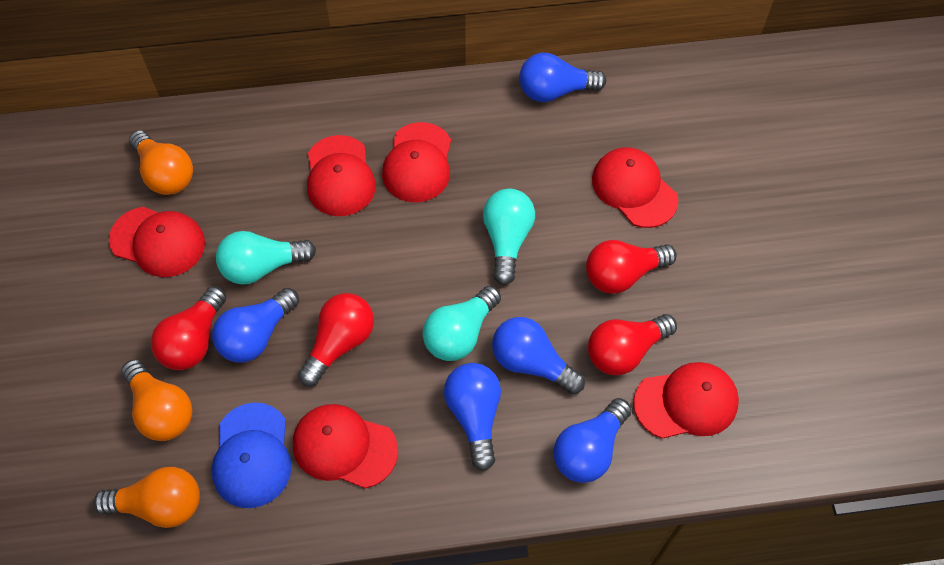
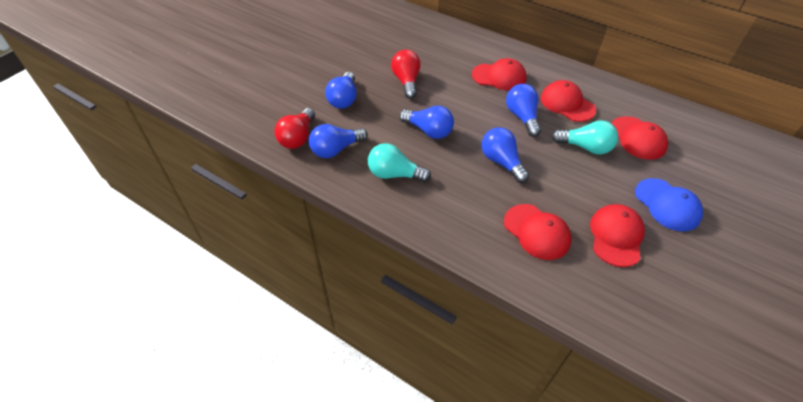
orange light bulb: [93,467,200,528] [121,359,192,441] [129,130,193,195] = 3 -> none = 0
red cap: [109,207,205,277] [293,404,398,488] [307,135,376,216] [382,122,451,202] [592,147,678,228] [633,362,739,439] = 6 -> [472,58,527,91] [504,204,571,260] [541,80,596,122] [590,204,645,267] [611,116,668,160] = 5
red light bulb: [151,286,226,370] [298,293,374,386] [586,240,677,294] [588,314,677,375] = 4 -> [274,108,315,149] [391,50,421,99] = 2
turquoise light bulb: [216,231,316,284] [423,286,501,361] [483,189,535,285] = 3 -> [368,143,431,182] [551,120,618,154] = 2

